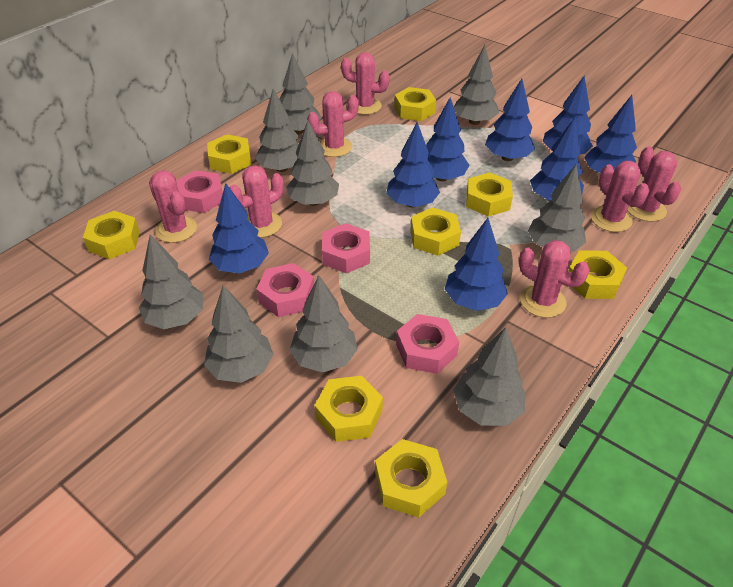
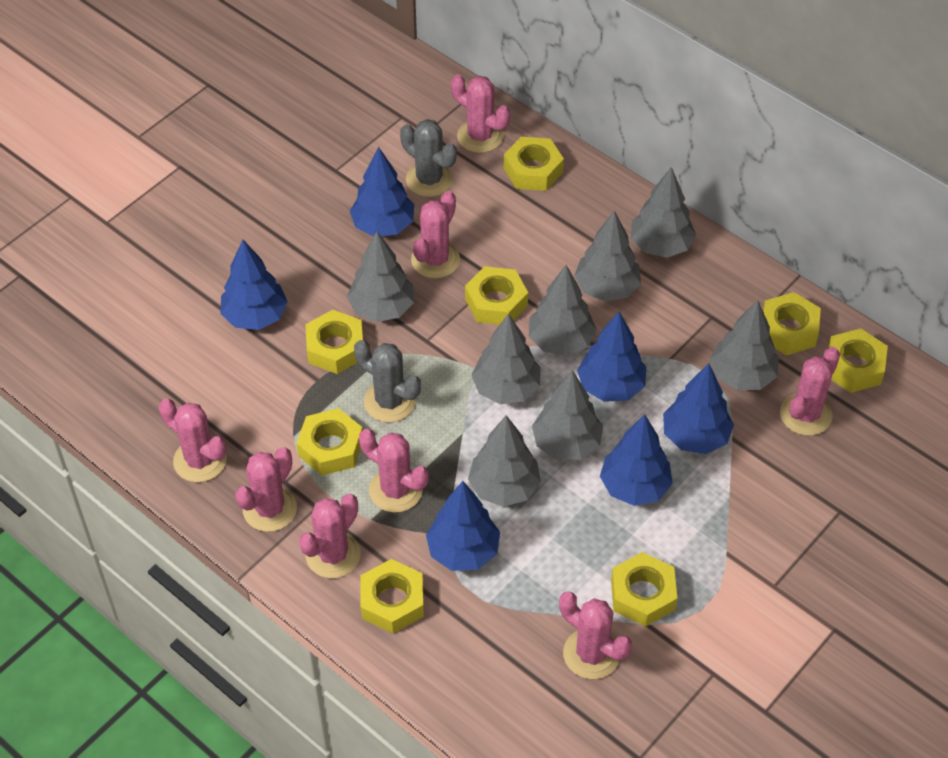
blue tree: [209,183,269,274] [386,122,440,208] [426,97,470,181] [445,218,508,311] [485,79,535,161] [530,117,584,201] [542,76,593,154] [584,95,637,174] = 8 -> [220,240,288,330] [350,147,414,236] [426,481,500,571] [577,312,646,402] [600,414,673,506] [663,363,734,454] = 6
grey cactus: none = 0 -> [354,340,421,422] [400,119,457,197] = 2
grey tree: [139,235,203,329] [204,285,273,383] [255,89,299,172] [279,53,322,134] [286,121,339,206] [289,275,358,373] [453,327,525,426] [454,45,499,125] [528,165,586,252] = 9 -> [347,231,414,322] [468,415,541,507] [471,313,540,404] [529,265,597,356] [532,370,603,460] [574,210,641,301] [631,167,696,258] [710,301,779,390] = 8
pink cactus: [149,170,197,243] [229,166,284,238] [307,91,359,157] [341,52,390,115] [519,240,590,318] [591,161,649,232] [627,146,681,222] = 7 -> [159,399,227,482] [235,447,297,532] [299,494,361,578] [359,429,429,513] [411,191,460,278] [451,74,510,153] [559,592,632,679] [780,347,840,436] = 8
pink nut: [176,170,223,213] [256,263,314,317] [322,223,370,274] [396,314,459,374] = 4 -> none = 0

